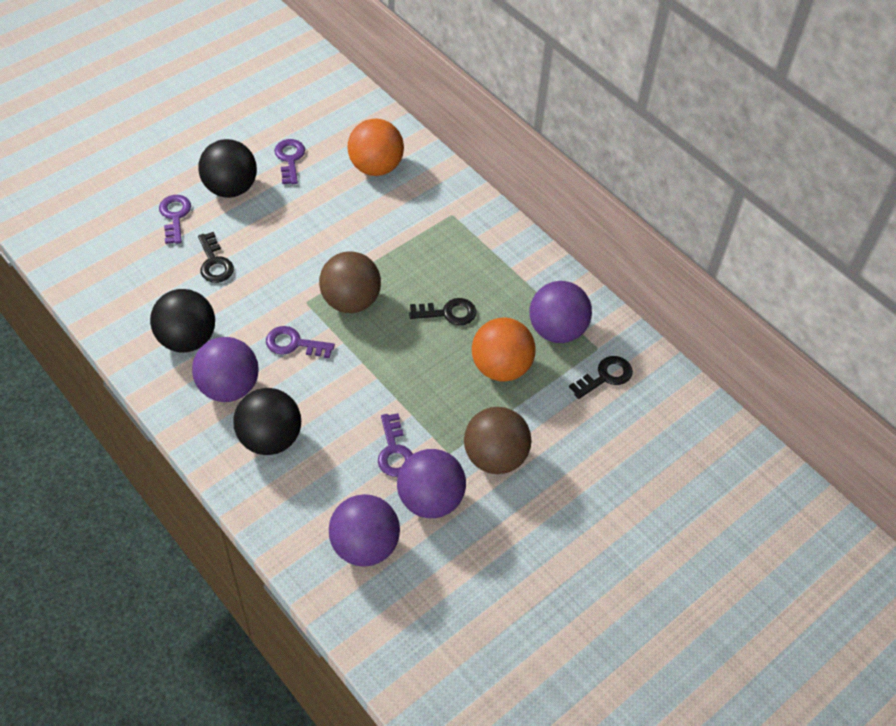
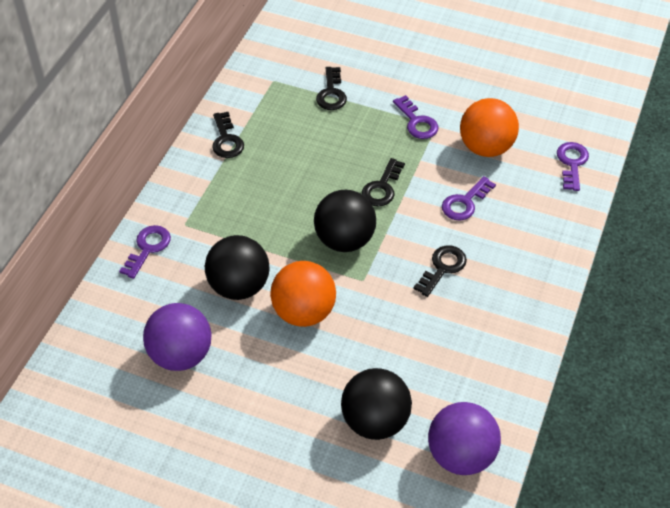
black key: [198,232,234,283] [409,298,477,325] [569,356,633,399] = 3 -> [212,112,244,158] [316,67,347,110] [362,158,405,207] [413,245,467,297] = 4
brown ball: [319,251,381,313] [464,407,531,474] = 2 -> none = 0
purple ball: [192,337,259,402] [329,494,400,567] [397,449,466,518] [530,281,592,343] = 4 -> [143,303,211,371] [428,402,501,475] = 2

